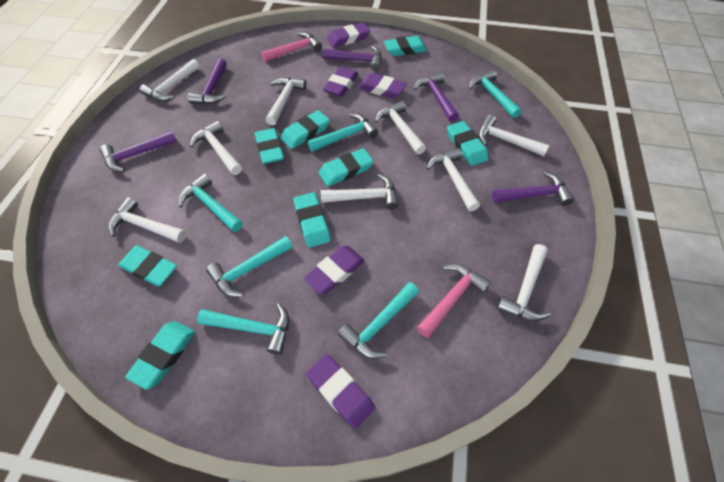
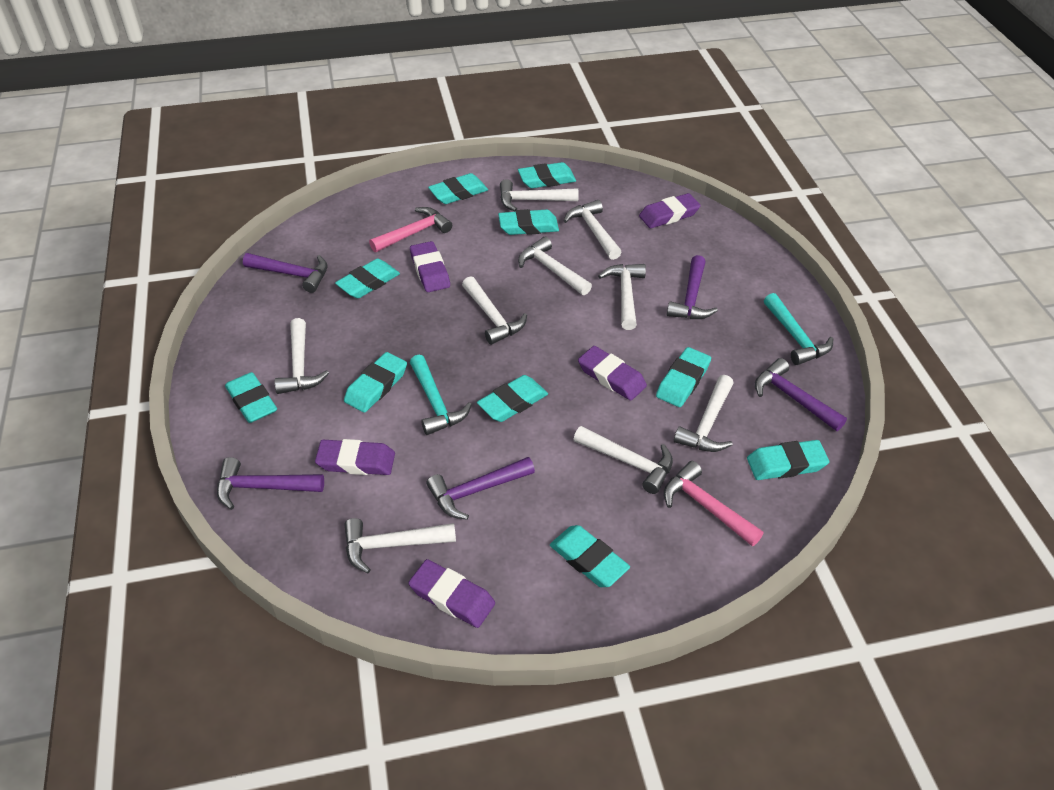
turquoise eraser: [118,245,177,286] [125,321,195,390] [255,128,284,164] [281,110,330,149] [293,192,331,247] [319,148,374,186] [384,36,428,56] [447,121,488,166] = 8 -> [225,372,277,423] [335,258,400,298] [344,352,407,413] [428,173,488,204] [477,375,548,422] [498,209,559,235] [518,162,576,188] [550,525,630,587] [656,347,711,407] [747,440,829,480] = 10
turquoise hammer: [178,173,243,232] [197,303,289,355] [206,236,293,297] [308,113,378,152] [338,282,419,359] [469,69,522,118] = 6 -> [410,355,472,435] [764,293,833,365] = 2

